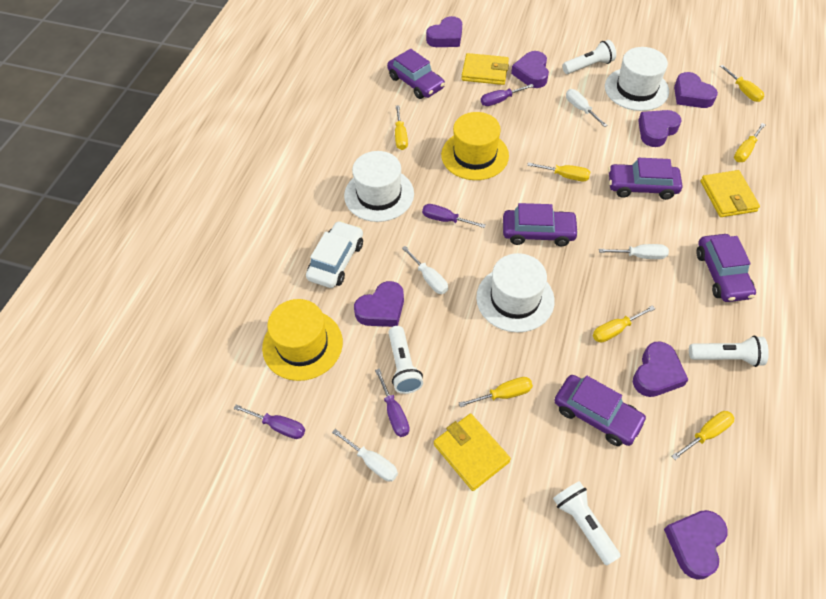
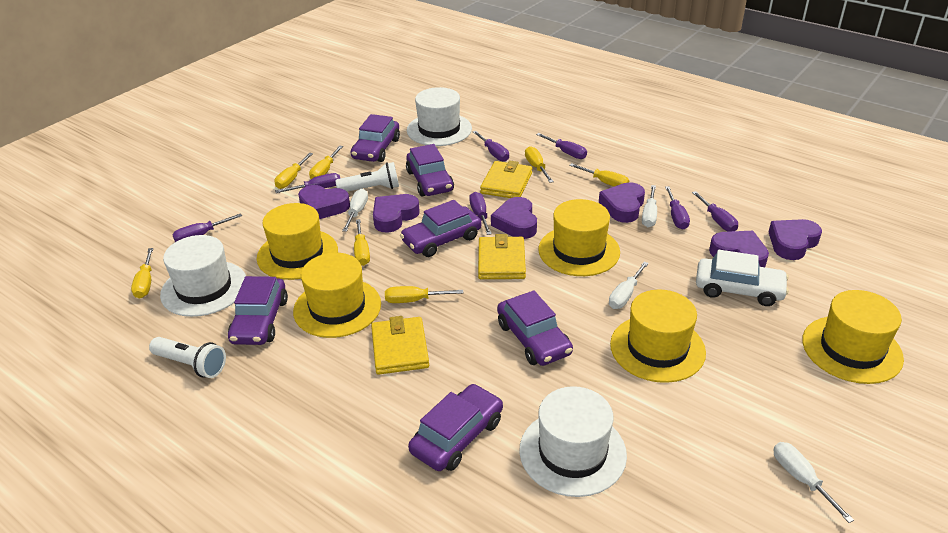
purple car: [387,49,445,99] [503,203,579,246] [554,375,647,446] [608,158,682,200] [696,234,756,302] = 5 -> [228,276,288,345] [351,114,400,162] [400,200,482,257] [406,144,454,196] [408,384,503,471] [497,290,573,366] = 6
purple heart: [354,281,404,327] [426,16,462,47] [511,51,549,88] [633,342,688,397] [638,110,681,147] [664,510,728,580] [674,72,718,108] = 7 -> [298,185,350,219] [373,194,420,233] [491,197,537,239] [599,182,645,223] [709,231,769,267] [769,219,822,260] = 6
purple screwdriver: [233,404,305,439] [375,368,410,437] [422,204,485,228] [481,84,534,106] = 4 -> [172,213,242,242] [275,173,340,193] [469,192,492,235] [473,131,509,162] [536,133,587,159] [665,186,690,230] [692,191,738,231] = 7
white flashlight: [388,326,423,394] [553,481,621,566] [562,40,616,74] [689,336,769,367] = 4 -> [149,337,226,378] [335,162,399,192] = 2
yellow hat: [262,299,343,381] [441,112,509,180] = 2 -> [257,203,338,280] [293,253,381,338] [539,199,620,276] [610,290,706,383] [802,290,904,384] = 5

